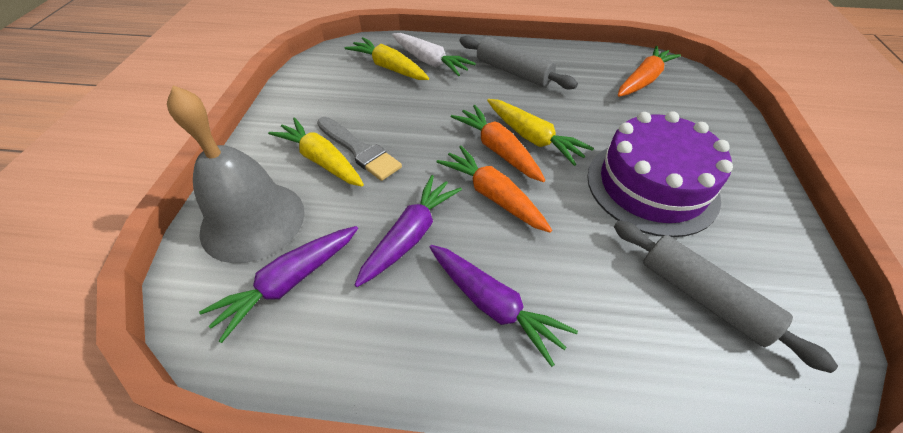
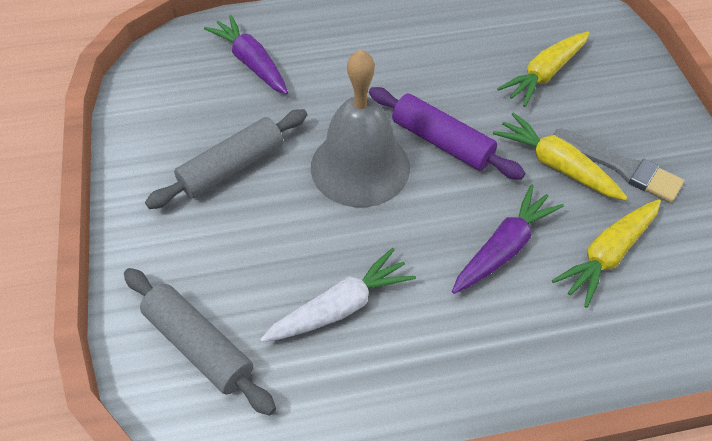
orange carrot: [437,145,552,233] [451,105,545,182] [618,46,681,97] = 3 -> none = 0
purple cake: [587,111,733,237] = 1 -> none = 0
purple carrot: [199,226,358,343] [355,175,462,287] [430,245,578,367] = 3 -> [204,15,288,94] [452,184,564,294] = 2
purple rolling pin: none = 0 -> [369,87,525,180] = 1

